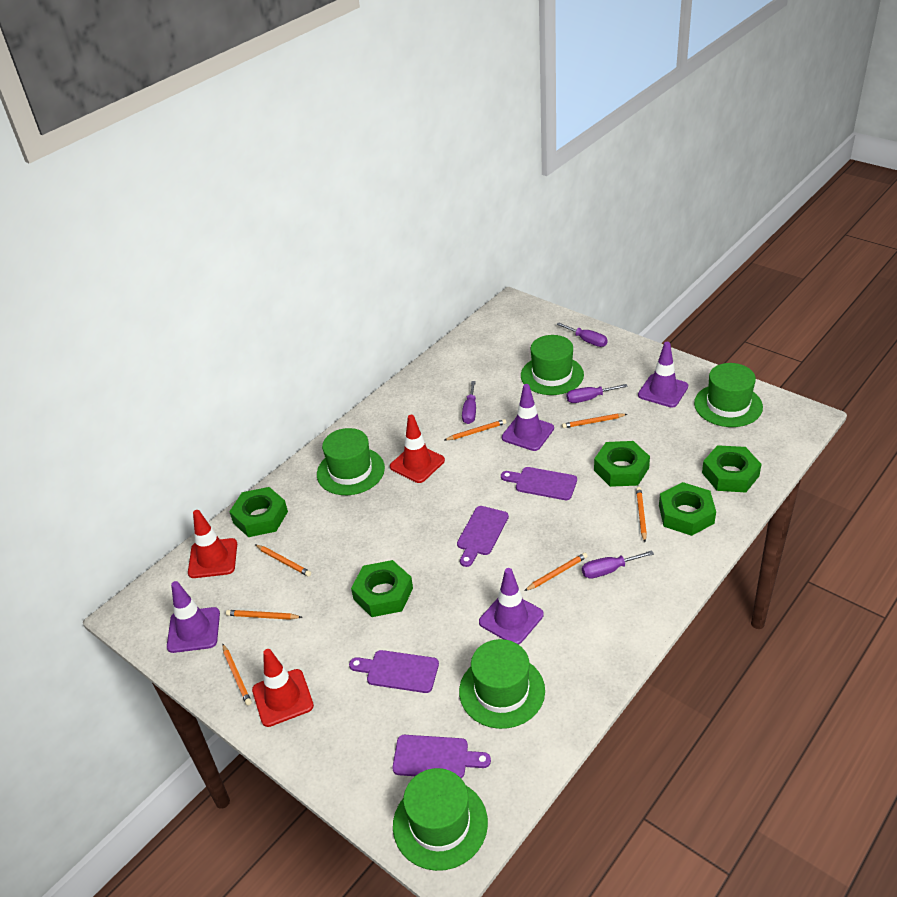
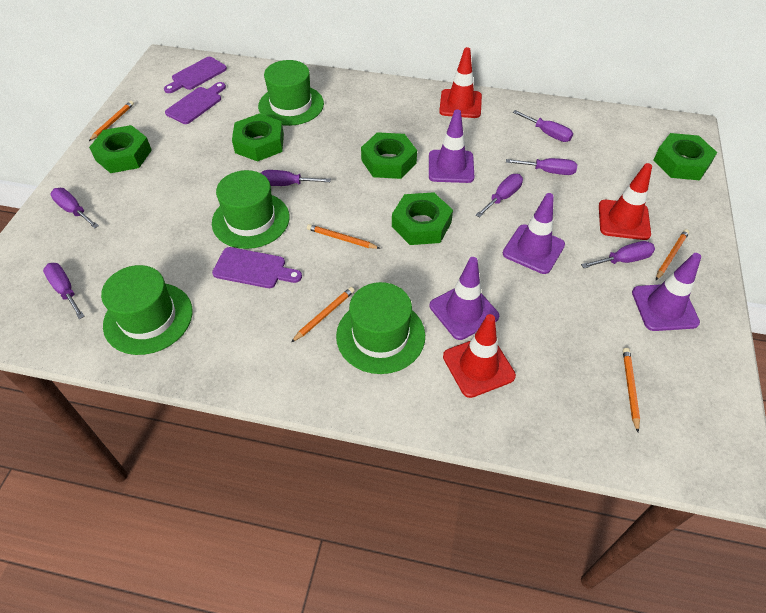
green hat: [317,428,385,495] [393,768,488,871] [459,639,545,729] [521,335,584,395] [694,363,763,427] = 5 -> [101,265,193,355] [212,170,290,249] [258,60,324,126] [336,282,425,374] = 4
orange pencil: [222,644,252,706] [226,610,302,620] [255,544,311,577] [445,419,507,440] [524,553,588,591] [562,414,627,428] [636,487,647,542] = 7 -> [89,101,134,141] [291,287,355,342] [307,224,381,249] [623,348,640,432] [656,229,689,280] = 5
purple cutting board: [349,650,439,693] [392,735,491,778] [457,506,509,567] [501,467,577,500] = 4 -> [164,57,227,93] [165,82,226,124] [212,247,302,288] = 3
purple screwdriver: [462,381,476,424] [556,322,608,347] [566,384,628,403] [582,550,654,579] = 4 -> [43,263,85,319] [50,188,99,229] [261,170,331,186] [476,174,523,218] [506,158,577,175] [513,110,573,142] [581,241,655,268] = 7

